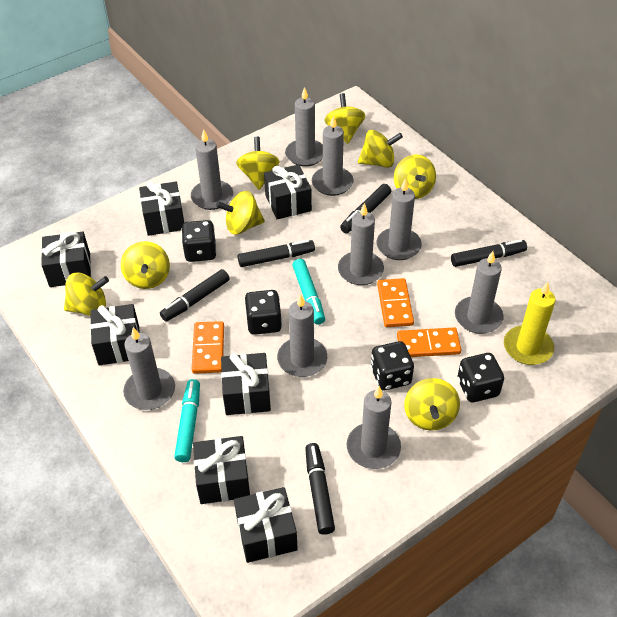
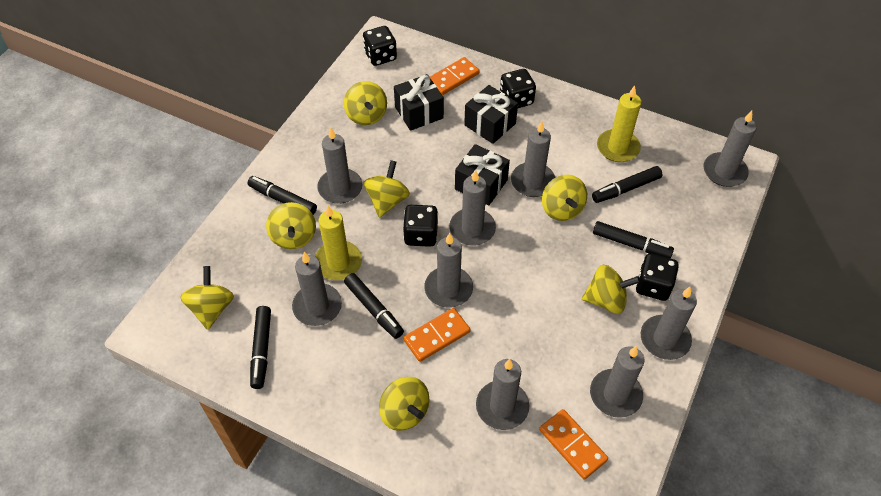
black gift: [41,232,91,287] [90,304,140,365] [139,181,184,236] [193,436,250,504] [221,353,271,415] [234,487,298,563] [264,164,312,219] = 7 -> [394,74,444,131] [455,144,510,206] [464,85,518,144] = 3
turquoise marker: [174,379,200,462] [292,259,325,325] = 2 -> none = 0
yellow candle: [504,282,556,365] = 1 -> [315,206,362,280] [597,86,641,162] = 2
yellow spinning top: [64,273,109,316] [121,241,170,289] [216,191,265,235] [236,136,280,190] [325,93,365,144] [358,130,403,168] [394,154,436,199] [404,378,460,431] = 8 -> [180,266,234,330] [266,202,316,249] [344,81,387,125] [364,160,410,218] [379,377,429,431] [542,175,587,221] [582,265,641,314] = 7

